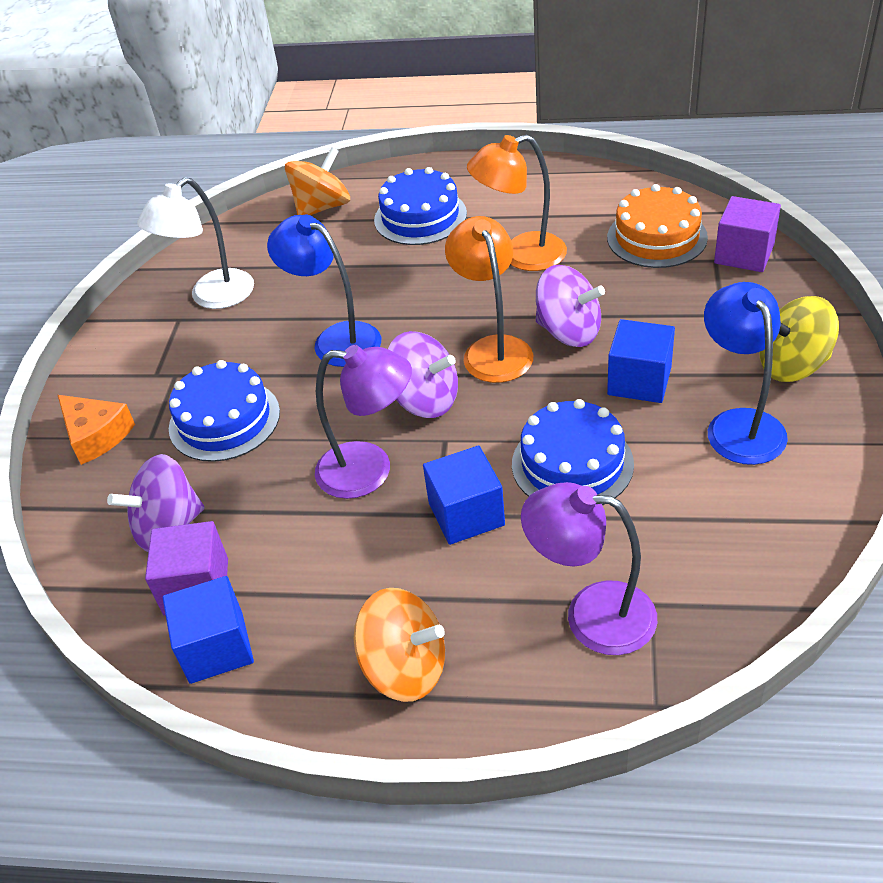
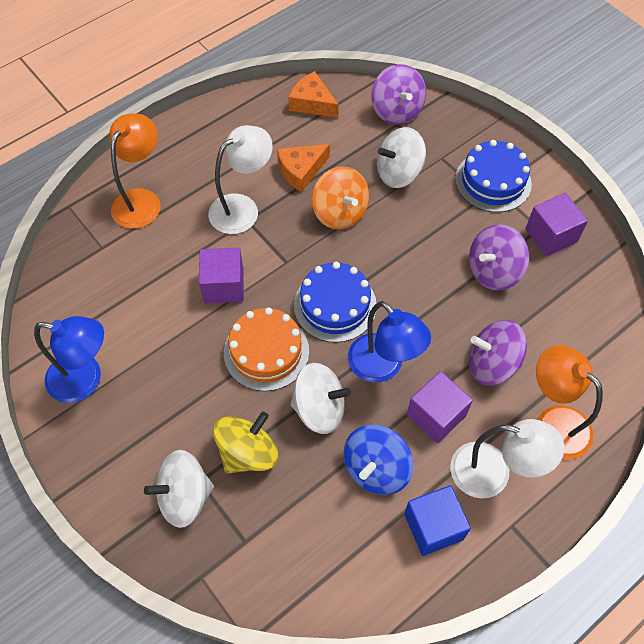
blue cake: [169,360,280,462] [374,167,467,245] [512,399,634,505] = 3 -> [294,262,376,343] [455,140,532,212] = 2
blue cube: [163,576,254,684] [423,445,505,545] [607,319,675,403] = 3 -> [404,485,471,556] = 1
blue spinning top: none = 0 -> [343,425,413,495] = 1
orange cheese: [58,395,135,465] = 1 -> [277,144,330,192] [288,71,339,118] = 2
orange spinning top: [285,147,350,215] [354,588,445,702] = 2 -> [312,166,369,230] = 1
purple cube: [145,521,228,616] [714,196,781,272] = 2 -> [199,248,244,303] [407,371,473,443] [525,193,588,256] = 3
purple lamp: [315,345,412,499] [521,482,657,655] = 2 -> none = 0
white lamp: [137,177,254,309] = 1 -> [208,125,273,234] [450,419,564,499] = 2
white spinning top: none = 0 -> [144,450,214,528] [290,363,351,434] [377,127,426,188] = 3

